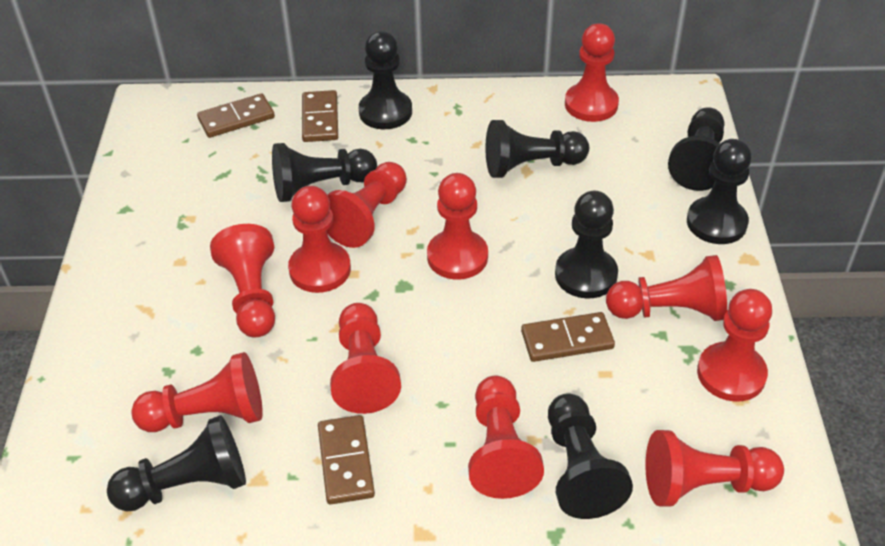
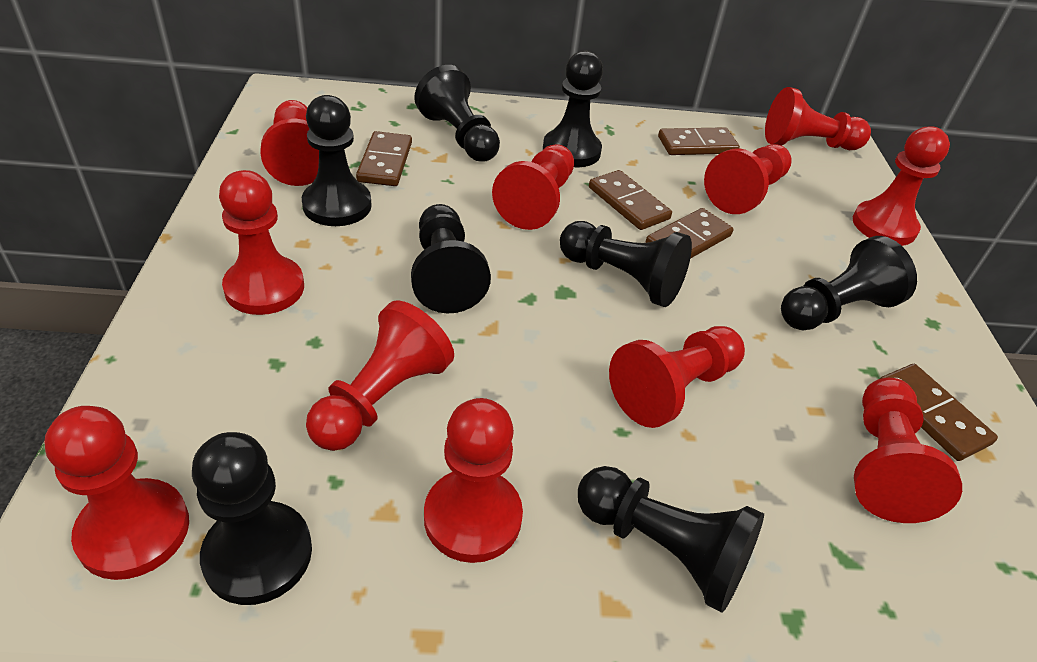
brown domino: [197,93,275,138] [302,90,338,142] [318,415,375,504] [521,312,615,362] = 4 -> [356,131,412,186] [589,170,672,230] [646,208,733,259] [658,127,740,155] [880,364,998,461] = 5

